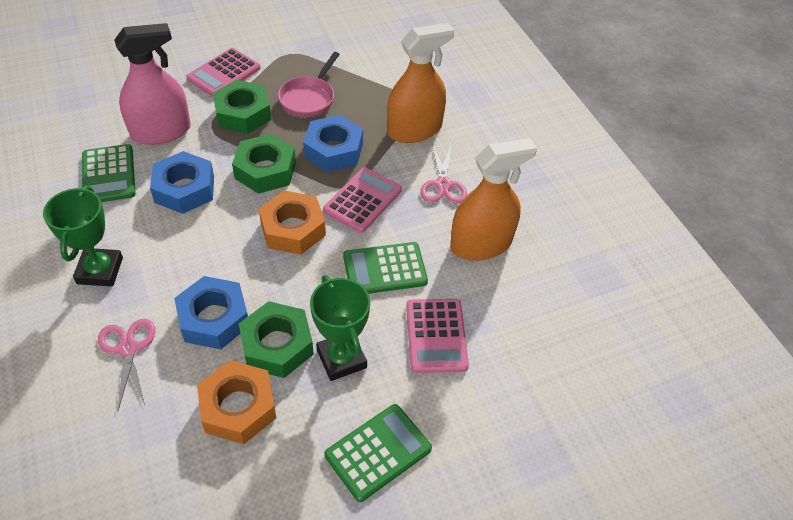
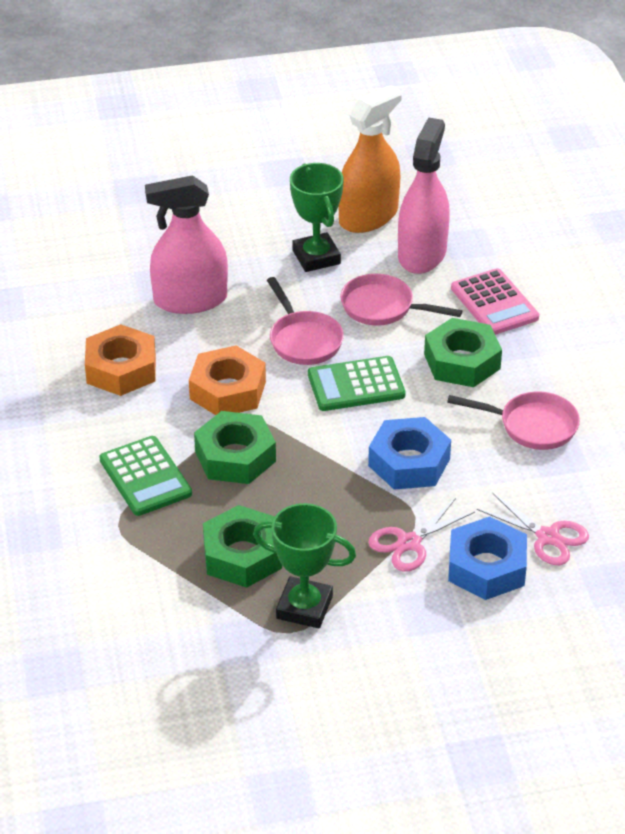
blue nut: [150,151,214,214] [174,276,248,349] [303,115,363,172] = 3 -> [368,417,451,490] [448,516,527,600] = 2
green calculator: [82,144,136,202] [324,404,432,502] [343,242,428,294] = 3 -> [99,436,192,516] [308,356,406,411] = 2
orange spray bottle: [387,23,454,143] [450,138,537,261] = 2 -> [338,85,402,233] = 1
pink calculator: [186,48,261,97] [323,167,402,233] [406,299,469,373] = 3 -> [451,268,539,335] = 1
pink pan: [278,52,340,117] = 1 -> [267,277,344,365] [340,274,462,326] [447,392,580,450] = 3
pink spray bottle: [114,23,191,145] = 1 -> [145,175,228,314] [398,117,450,274] = 2

